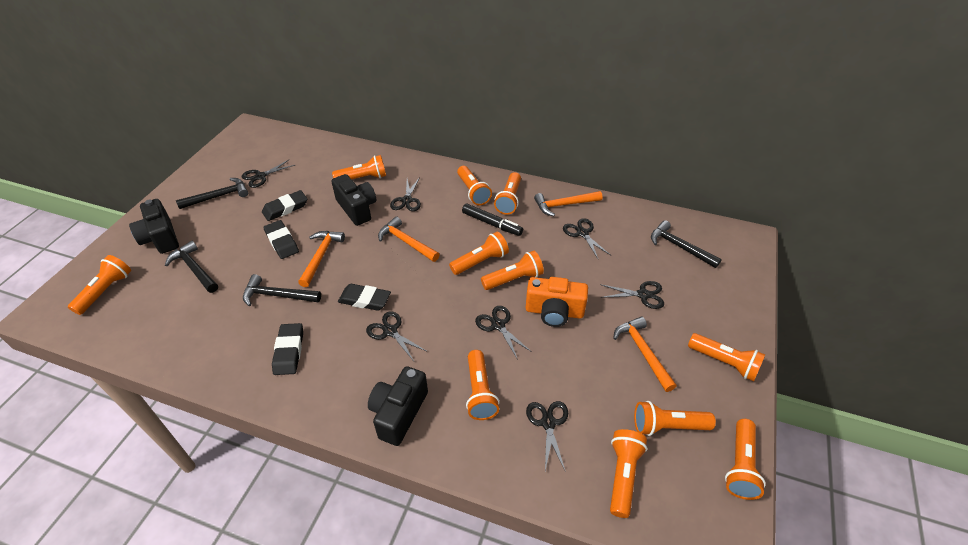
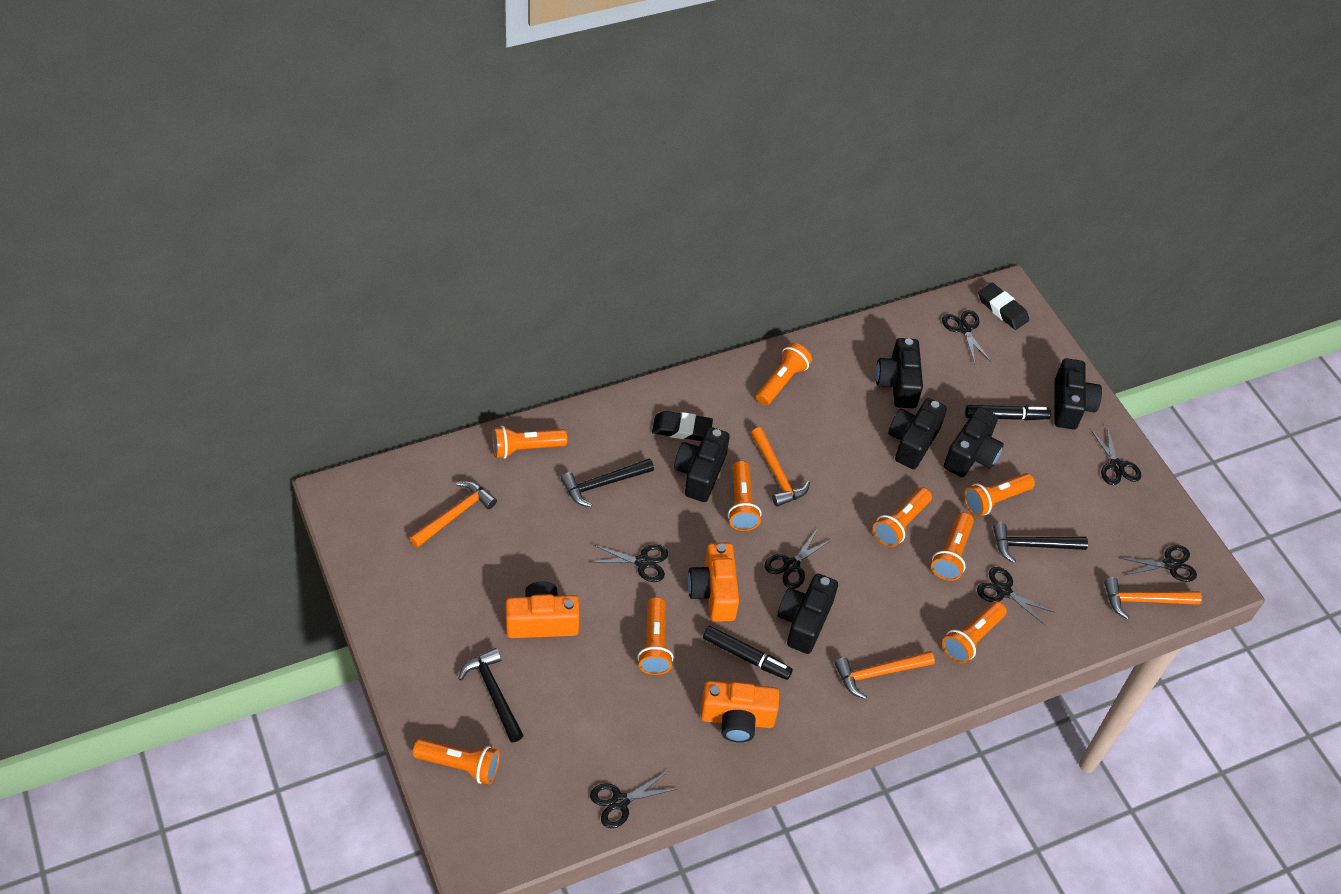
black camera: [129,199,179,254] [331,174,376,226] [368,366,428,446] = 3 -> [674,427,730,502] [777,573,838,654] [876,338,923,408] [888,398,947,469] [944,407,1004,477] [1054,358,1102,429] = 6
black eraser: [262,190,308,221] [263,220,299,259] [272,323,303,375] [338,284,391,311] = 4 -> [652,411,713,441] [978,283,1029,330] = 2
black hammer: [165,241,218,293] [176,178,248,209] [243,274,321,307] [651,220,722,268] = 4 -> [458,648,524,742] [561,458,654,507] [993,523,1088,563] = 3
black marker: [462,204,523,236] = 1 -> [703,626,793,680] [965,405,1051,420] = 2
orange camera: [526,277,588,327] = 1 -> [505,581,580,638] [688,542,739,622] [701,681,779,742] = 3
orange flashlight: [68,255,131,315] [332,155,386,179] [449,232,509,275] [457,166,492,205] [466,350,499,420] [481,251,544,290] [494,172,521,215] [610,429,647,518] [634,401,716,436] [688,333,765,381] [725,419,766,500] = 11 -> [413,739,500,784] [492,425,567,459] [637,597,674,675] [728,461,761,531] [756,343,812,406] [873,487,932,547] [931,512,974,581] [942,601,1007,664] [964,473,1035,517] = 9

